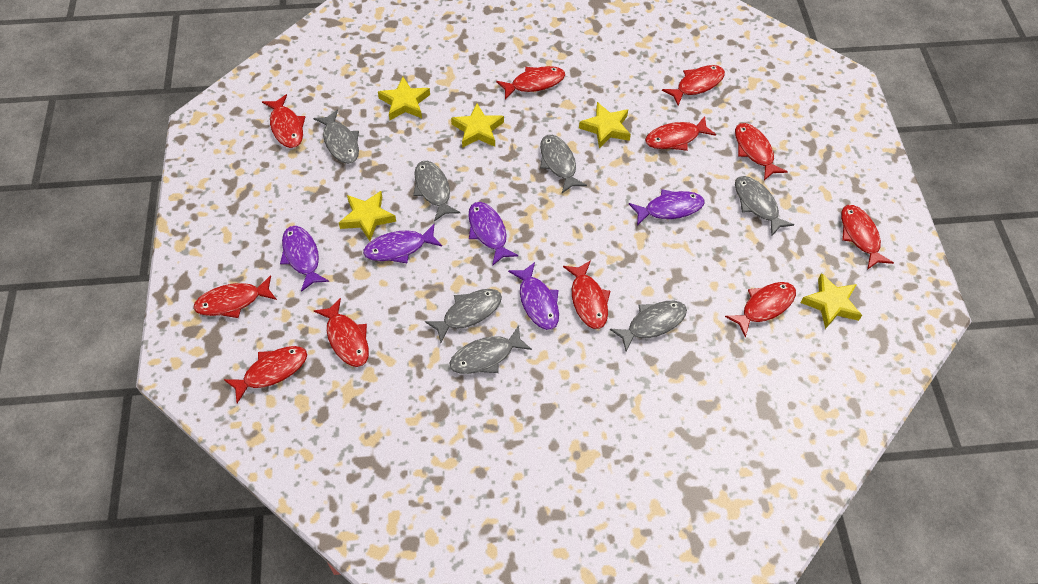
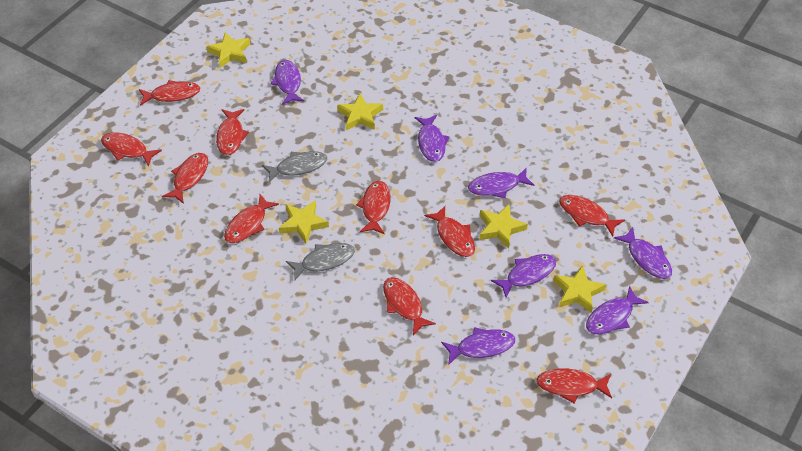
grey fish: [313,109,359,164] [413,161,460,222] [425,289,502,343] [450,325,532,374] [540,135,587,193] [610,301,687,352] [735,176,795,236] = 7 -> [262,151,327,182] [286,243,355,281] = 2
purple fish: [280,226,329,292] [363,224,442,263] [468,202,519,266] [508,262,559,330] [629,189,705,226] = 5 -> [271,60,304,105] [414,115,450,162] [441,327,515,365] [468,167,534,198] [491,254,556,298] [586,286,649,335] [614,227,672,279] = 7
red fish: [193,275,277,318] [224,346,307,403] [262,94,305,148] [314,298,369,367] [496,66,565,100] [563,260,611,329] [645,116,716,151] [662,65,725,105] [725,282,796,337] [735,123,788,180] [841,205,894,270] = 11 -> [101,132,162,167] [139,80,200,106] [162,153,208,204] [216,109,249,155] [224,194,279,243] [356,181,391,234] [383,277,436,335] [424,206,475,257] [536,368,612,403] [559,195,625,236] = 10

